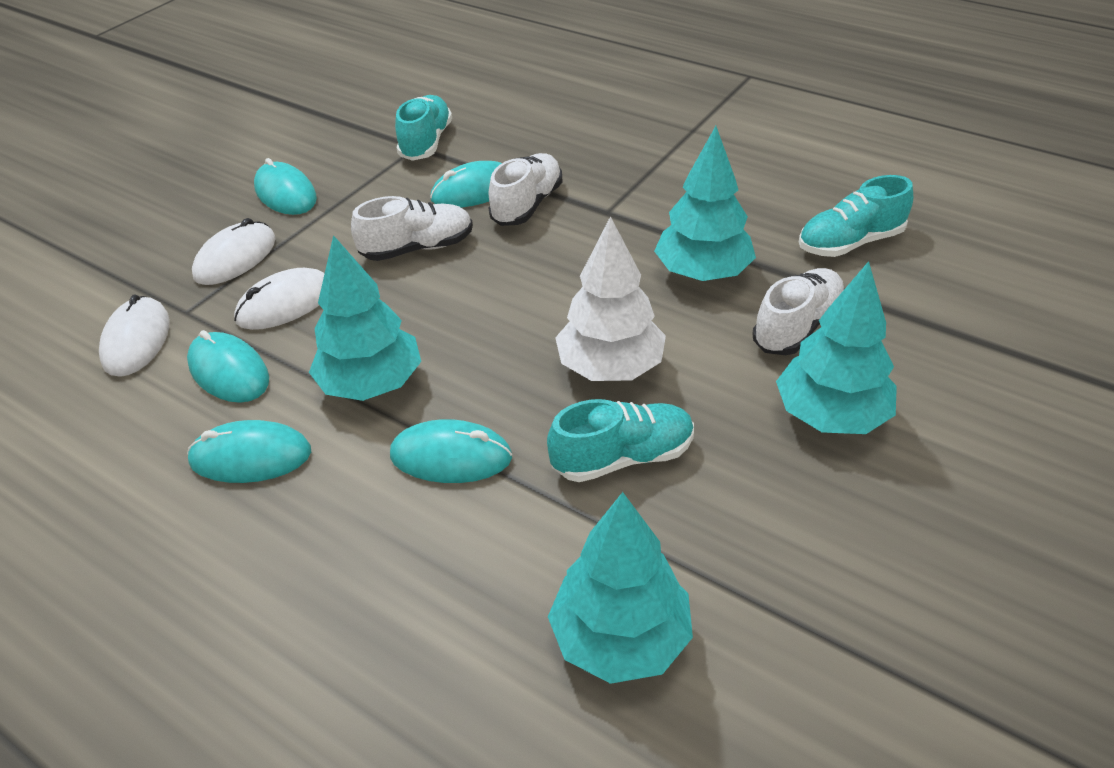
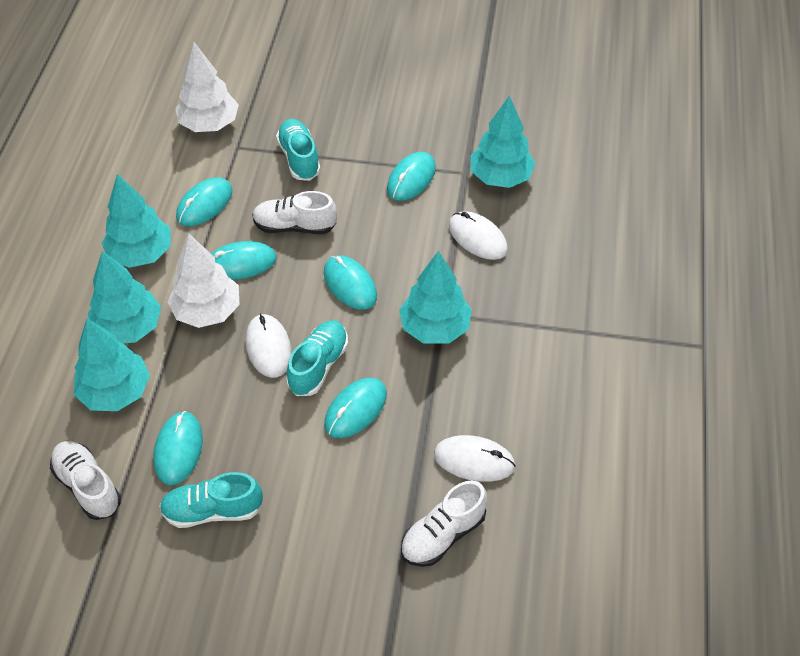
turquoise mouse: [187,330,269,403] [187,420,311,483] [254,158,317,215] [390,419,512,483] [430,161,502,208] = 5 -> [154,411,203,485] [176,177,232,226] [211,241,277,280] [324,255,377,310] [324,378,387,438] [387,152,436,201] = 6
turquoise tree: [309,235,421,401] [548,492,693,684] [654,126,756,281] [776,261,897,434] = 4 -> [74,318,150,411] [88,251,161,343] [102,174,171,268] [399,251,472,344] [470,95,535,188] = 5
white tree: [555,216,666,381] = 1 -> [168,234,239,328] [175,42,239,132] = 2

